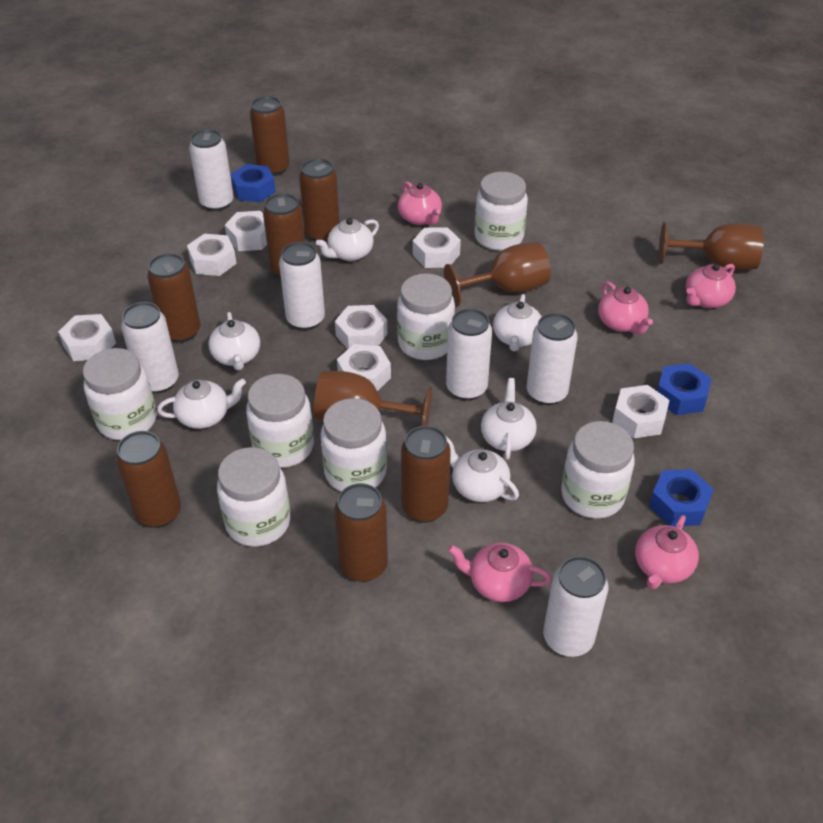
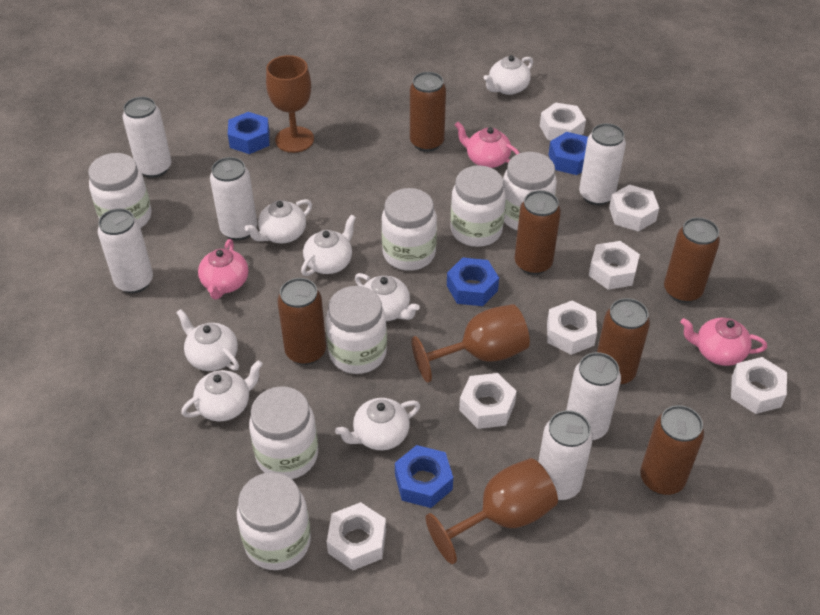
blue nut: [231,164,276,202] [649,469,714,527] [657,363,711,415] = 3 -> [228,112,270,154] [395,445,453,508] [447,257,499,306] [548,132,588,175] = 4
brown can: [116,431,181,528] [147,253,201,343] [250,96,290,176] [263,193,305,278] [299,158,340,242] [334,483,388,582] [401,426,451,523] = 7 -> [277,278,326,365] [410,72,446,152] [515,190,561,275] [597,298,650,385] [640,405,704,495] [664,217,720,303] = 6
pink teapot: [398,181,442,225] [448,543,551,602] [598,281,653,335] [635,515,699,589] [686,264,736,308] = 5 -> [198,239,248,300] [455,122,519,168] [680,318,767,366] = 3
white teapot: [157,378,246,429] [209,312,260,370] [316,218,379,261] [446,436,519,502] [481,378,537,460] [493,294,542,351] = 6 -> [176,309,239,371] [181,360,263,421] [245,199,312,243] [301,215,356,276] [335,398,420,450] [355,273,420,321] [483,55,533,95] = 7

